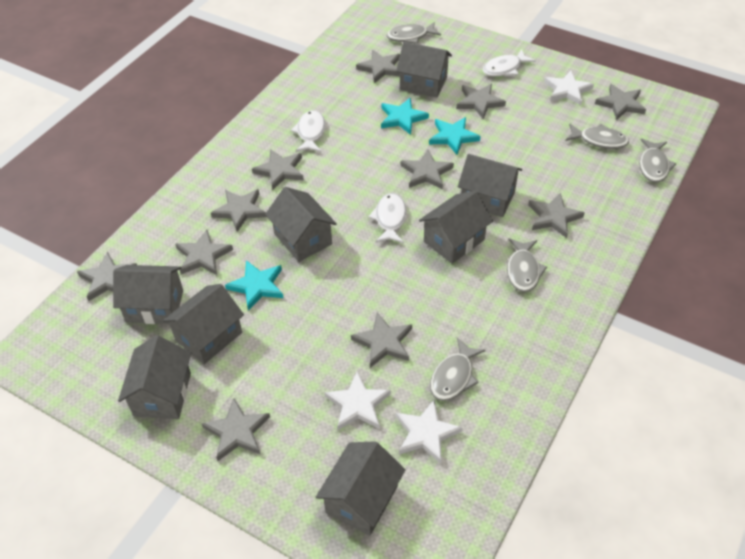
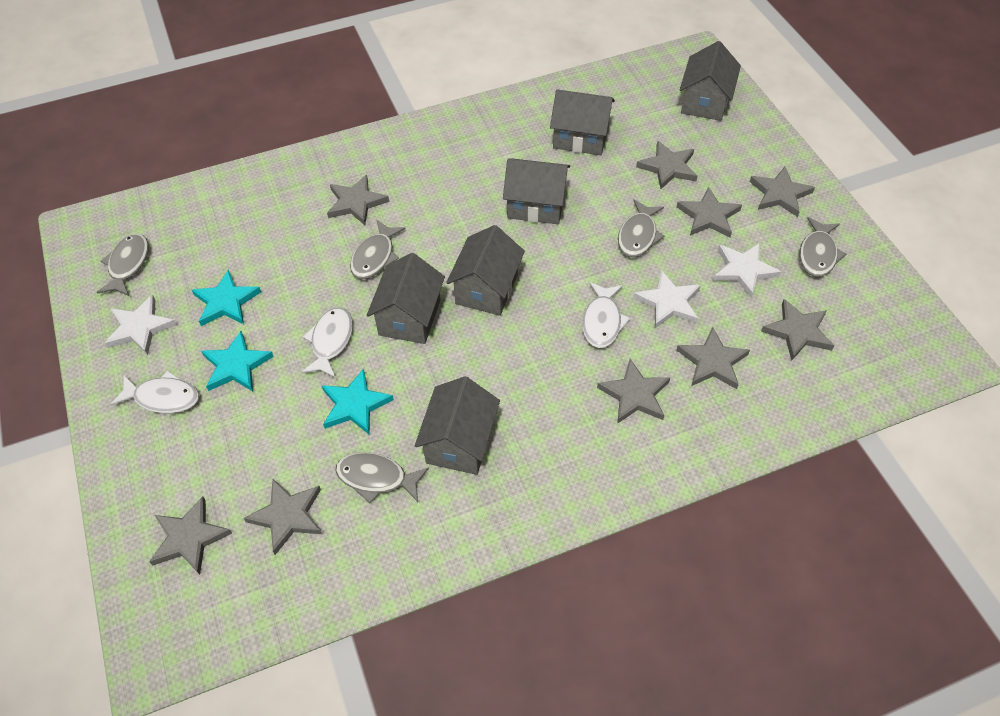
grey house: [113,265,183,324] [118,335,191,419] [163,284,244,364] [265,187,337,262] [316,441,405,536] [396,42,452,97] [419,191,493,264] [458,154,522,217] = 8 -> [367,253,445,344] [415,376,500,475] [446,225,525,316] [503,158,570,224] [550,89,615,155] [680,41,741,121] = 6
grey star: [77,252,137,301] [175,230,233,275] [202,398,270,461] [211,189,267,232] [252,149,304,190] [351,313,412,368] [356,50,400,84] [401,150,454,189] [456,84,506,119] [528,193,584,238] [595,84,646,120] = 11 -> [149,496,232,575] [244,479,322,555] [327,175,389,225] [597,359,670,424] [636,141,698,189] [676,187,742,238] [676,327,750,389] [750,167,815,217] [761,299,835,360] = 9

